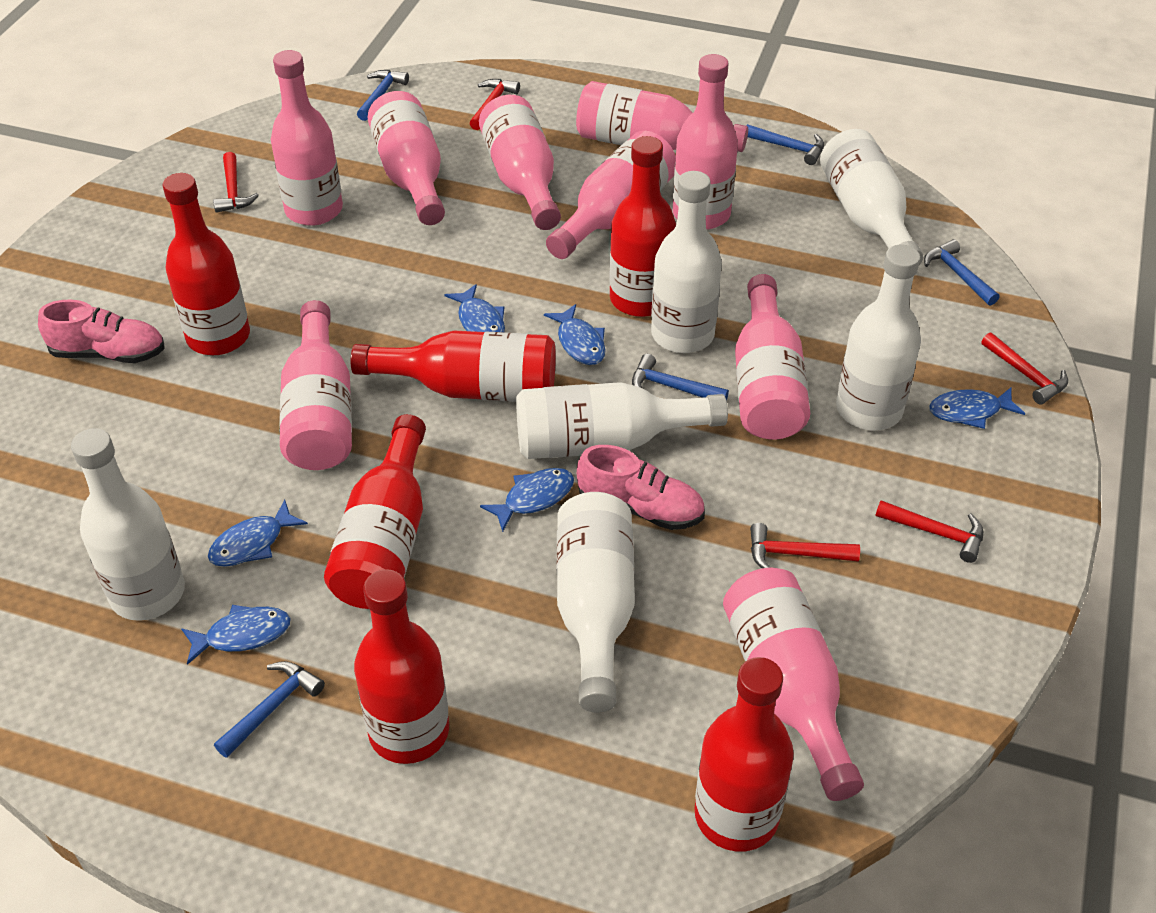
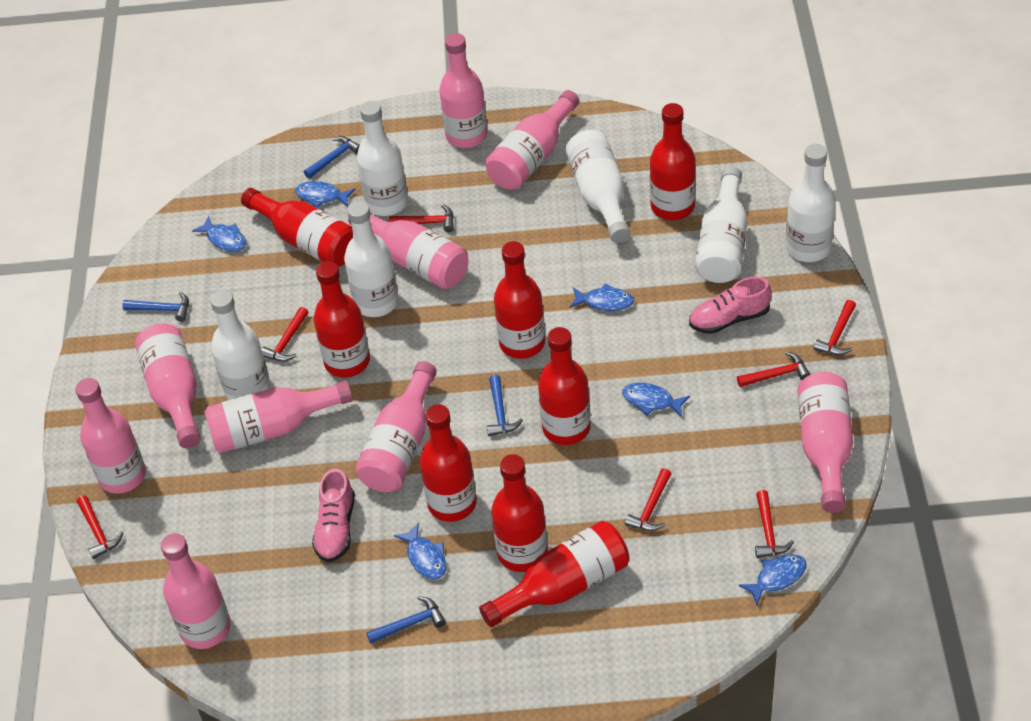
blue hammer: [214,661,325,758] [357,70,409,121] [632,354,729,401] [746,124,824,165] [924,239,999,306] = 5 -> [122,292,189,322] [304,136,360,179] [366,596,446,644] [487,375,523,436] = 4
red bottle: [162,173,250,355] [324,414,426,609] [351,331,556,402] [354,569,449,764] [609,136,676,317] [695,657,794,852] = 6 -> [241,188,353,267] [314,261,370,378] [419,404,477,522] [479,521,629,627] [491,454,548,572] [494,241,546,359] [538,327,591,445] [650,103,696,220] = 8
red hammer: [213,152,259,213] [469,79,520,130] [750,523,860,568] [876,500,983,563] [981,332,1068,405] = 5 -> [77,496,124,559] [261,307,309,361] [389,204,454,232] [625,468,672,531] [737,352,811,387] [755,490,794,558] [813,300,856,355] = 7

